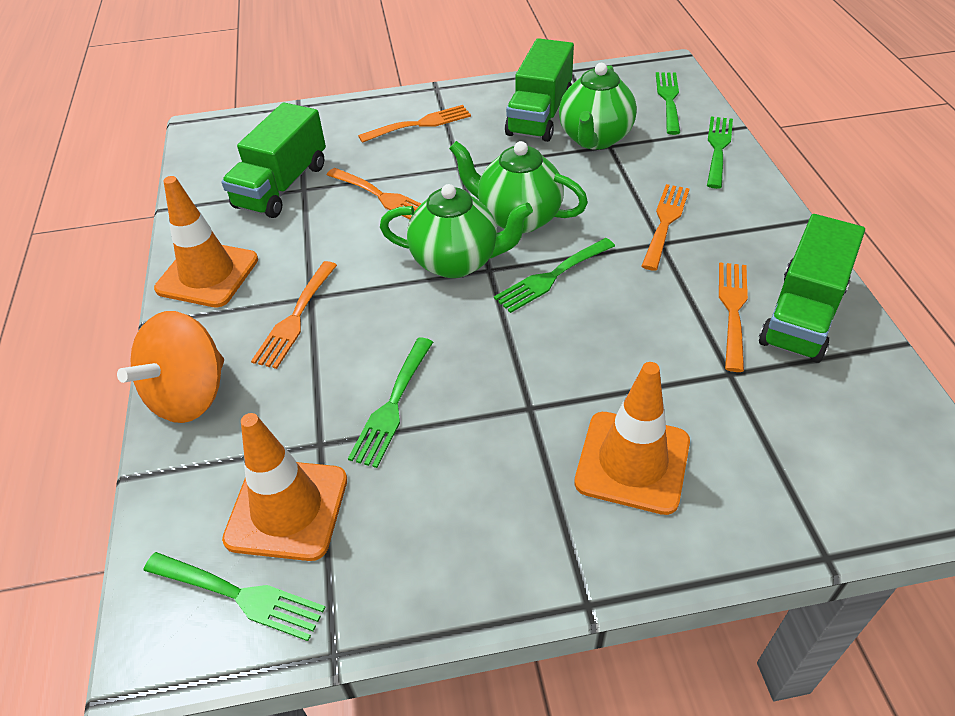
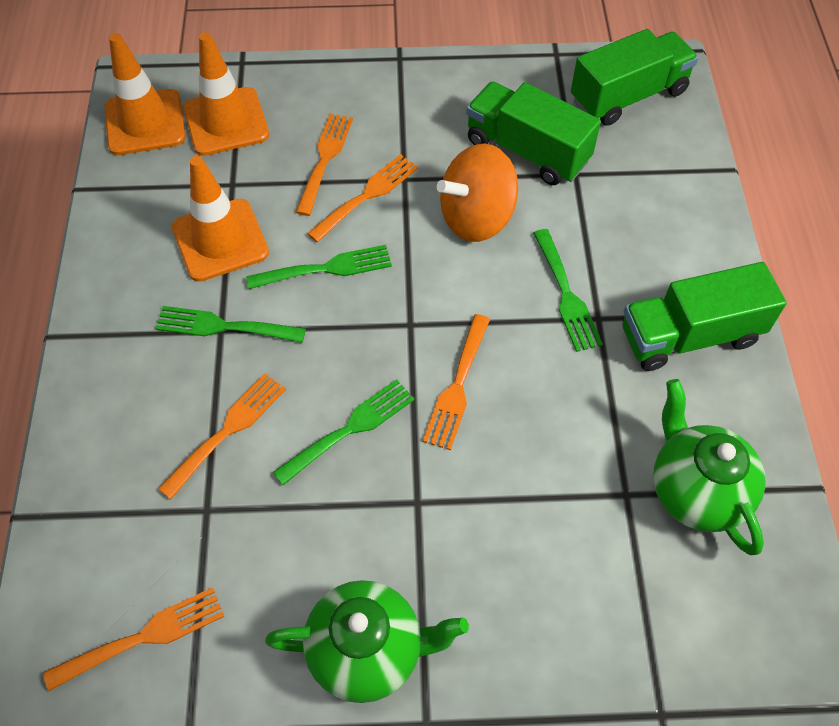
green fork: [143,552,326,641] [348,337,433,468] [494,238,615,313] [656,72,680,135] [707,117,733,189] = 5 -> [155,306,306,343] [246,245,392,289] [273,379,415,485] [533,229,603,352] = 4
green teapot: [380,184,533,278] [449,141,588,233] [559,63,637,150] = 3 -> [265,580,469,703] [653,379,765,555] = 2

